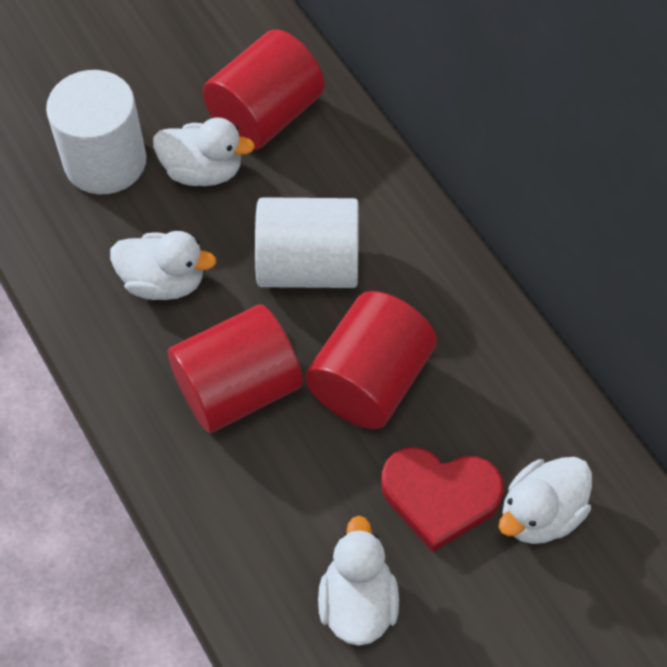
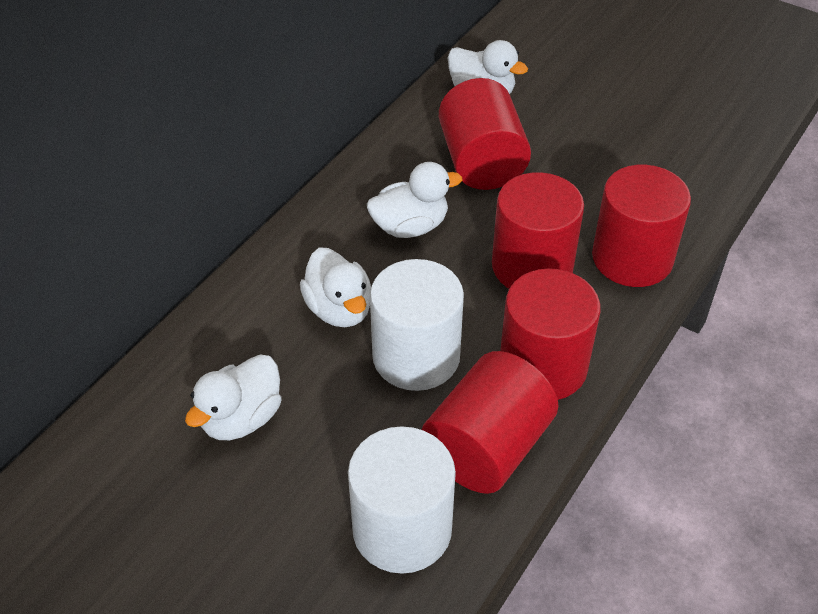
red cylinder: [167,304,303,433] [202,29,324,150] [305,291,437,429] = 3 -> [421,351,559,494] [439,78,531,190] [492,172,584,288] [500,268,601,400] [592,165,691,287] = 5
red heart: [381,447,504,552] = 1 -> none = 0

